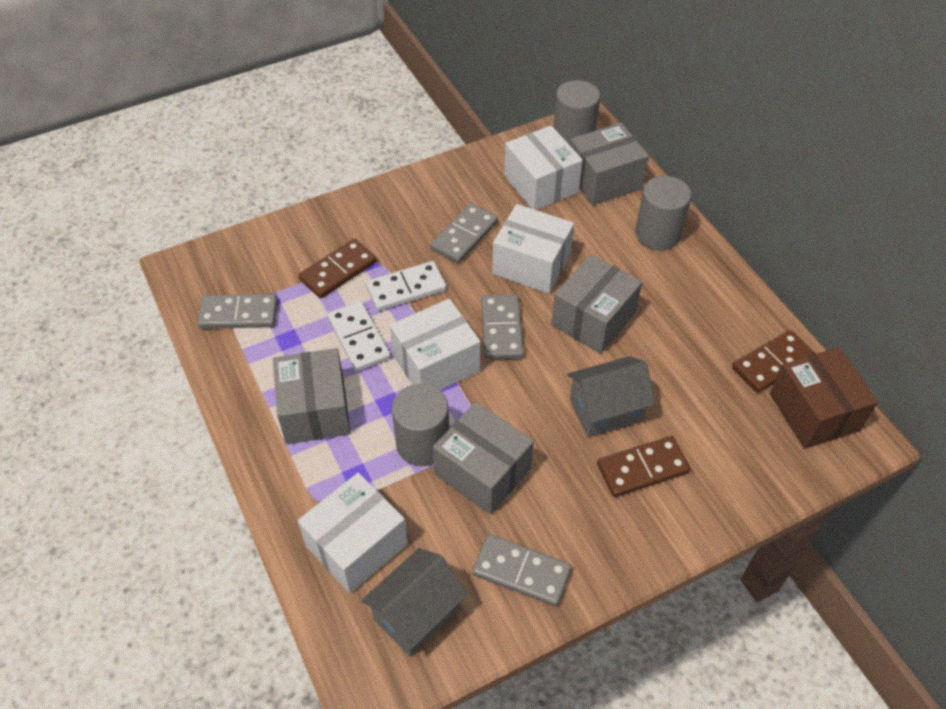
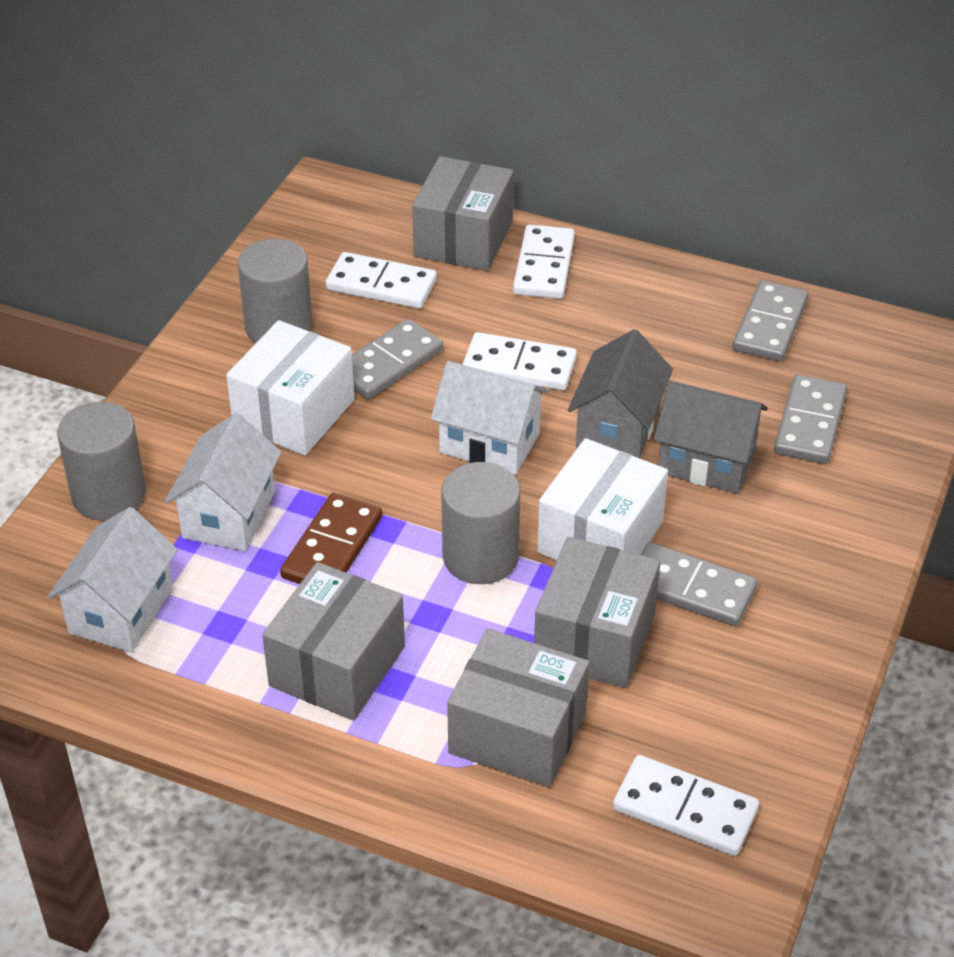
brown box: [770,347,878,449] = 1 -> none = 0
brown domino: [298,239,377,299] [597,436,691,497] [732,330,816,393] = 3 -> [280,493,382,584] = 1
white box: [298,473,408,593] [390,299,480,390] [492,204,574,294] [504,125,583,210] = 4 -> [226,320,355,456] [537,438,668,560] = 2
white domino: [327,301,391,372] [366,261,446,311] = 2 -> [326,252,437,309] [462,332,577,390] [513,225,575,299] [613,755,759,856] = 4
white house: none = 0 -> [48,507,178,652] [165,413,282,551] [431,361,549,475] = 3

